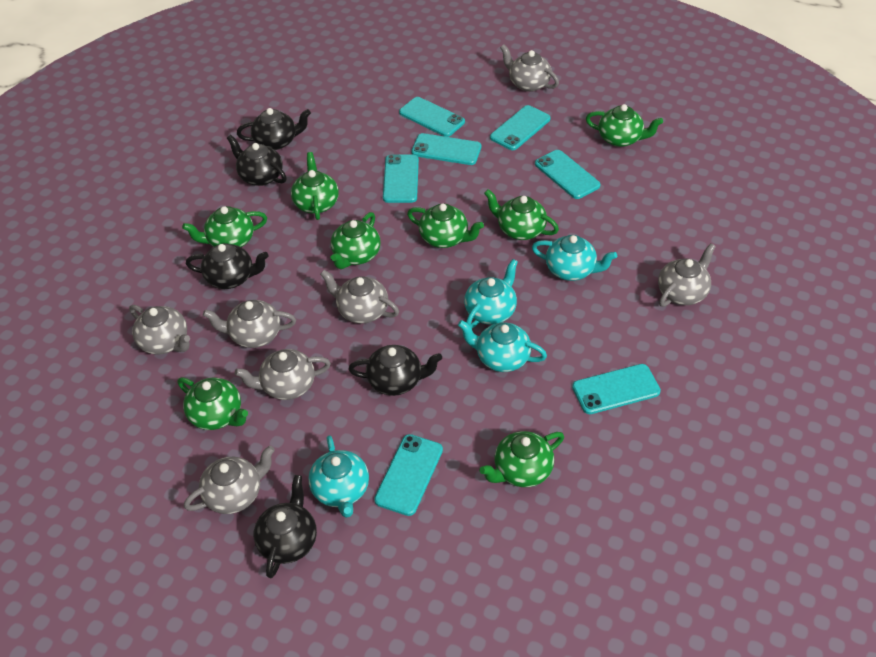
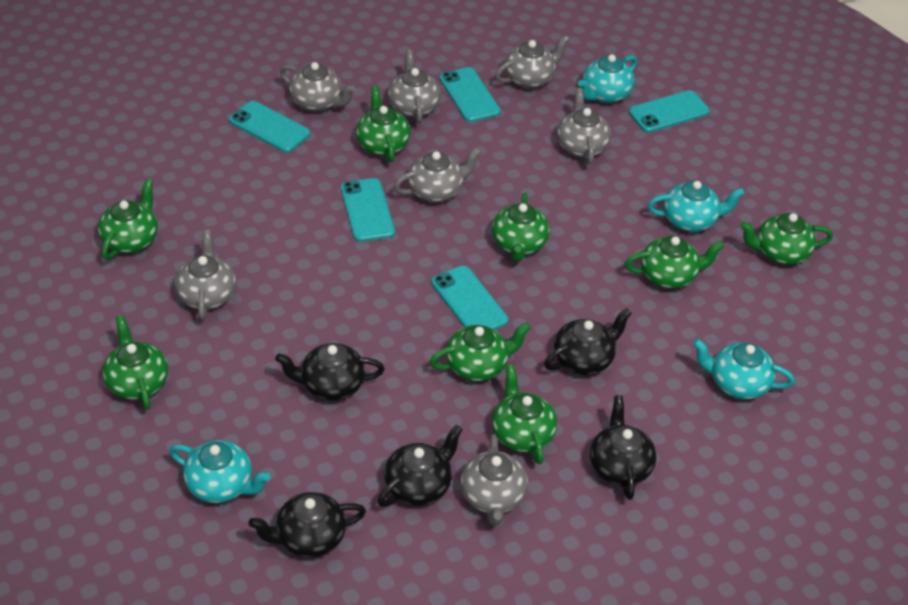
turquoise phone: [374,434,443,516] [383,154,419,203] [399,97,465,137] [411,133,481,165] [490,105,551,150] [535,150,600,199] [572,364,661,414] = 7 -> [229,101,310,152] [341,178,395,242] [431,266,508,330] [439,67,501,122] [629,90,710,132] = 5

